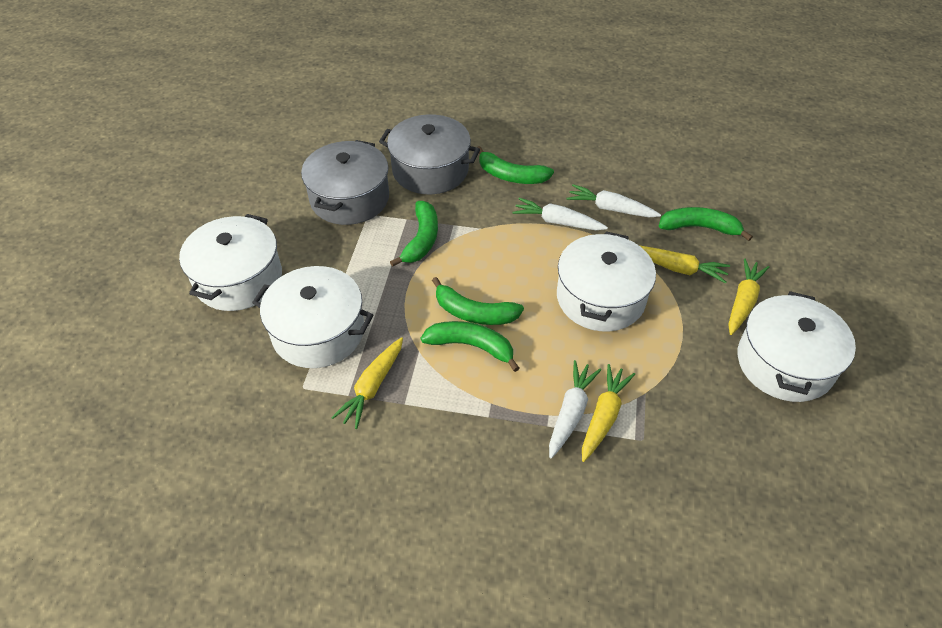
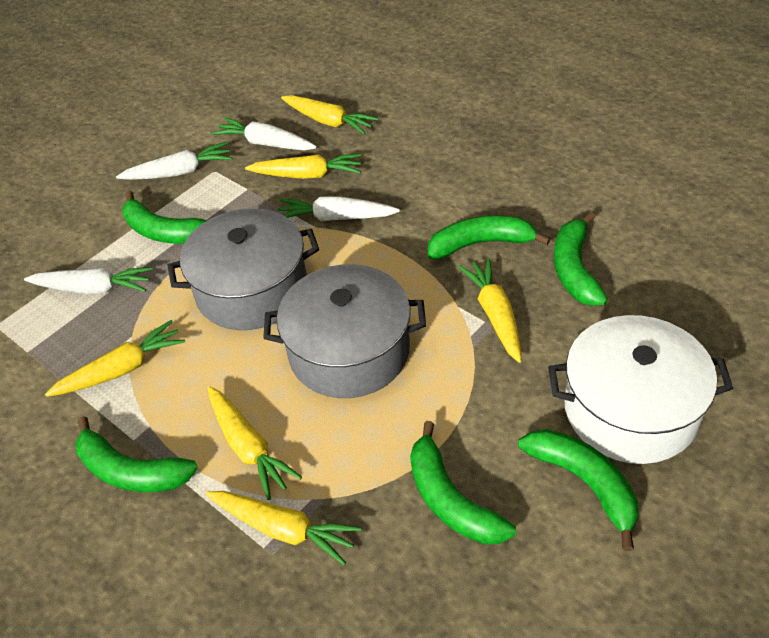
green banana: [390,201,438,267] [421,321,520,372] [432,277,524,325] [477,146,554,184] [659,207,753,241] = 5 -> [76,416,198,493] [123,191,207,244] [410,421,516,544] [428,215,551,259] [518,429,638,551] [554,212,608,306] = 6
white carrot: [512,198,608,230] [549,360,601,459] [567,184,661,217] = 3 -> [24,267,153,294] [116,142,232,180] [212,117,317,150] [278,196,400,221] = 4
white pot: [179,214,282,311] [252,266,373,368] [557,231,656,331] [738,291,856,402] = 4 -> [548,315,733,464] = 1
yellow carrot: [331,337,403,429] [582,364,635,462] [640,246,730,284] [728,258,769,335] = 4 -> [45,320,185,397] [206,491,361,565] [208,386,302,500] [245,154,362,179] [281,95,379,135] [458,258,521,363] = 6

